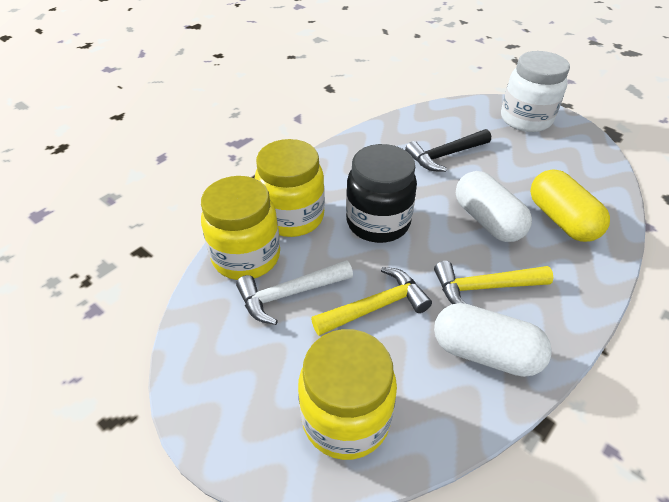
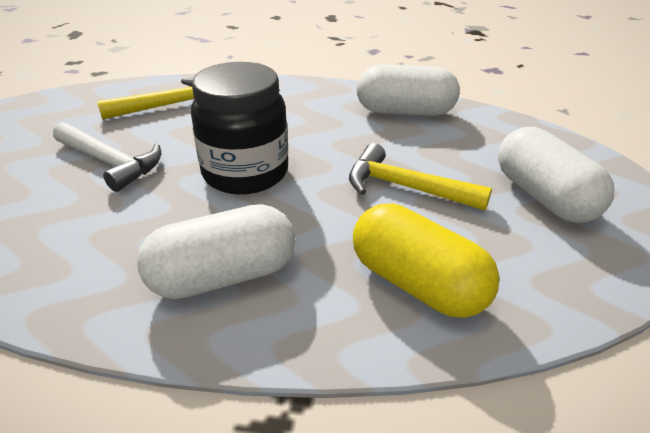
black hammer: [405,129,491,172] = 1 -> none = 0
white capsule: [434,303,552,377] [456,171,532,242] = 2 -> [137,204,295,299] [357,64,460,116] [498,127,614,223] = 3
white jar: [501,51,570,132] = 1 -> none = 0
yellow jar: [201,176,280,280] [255,139,325,237] [298,329,397,460] = 3 -> none = 0

